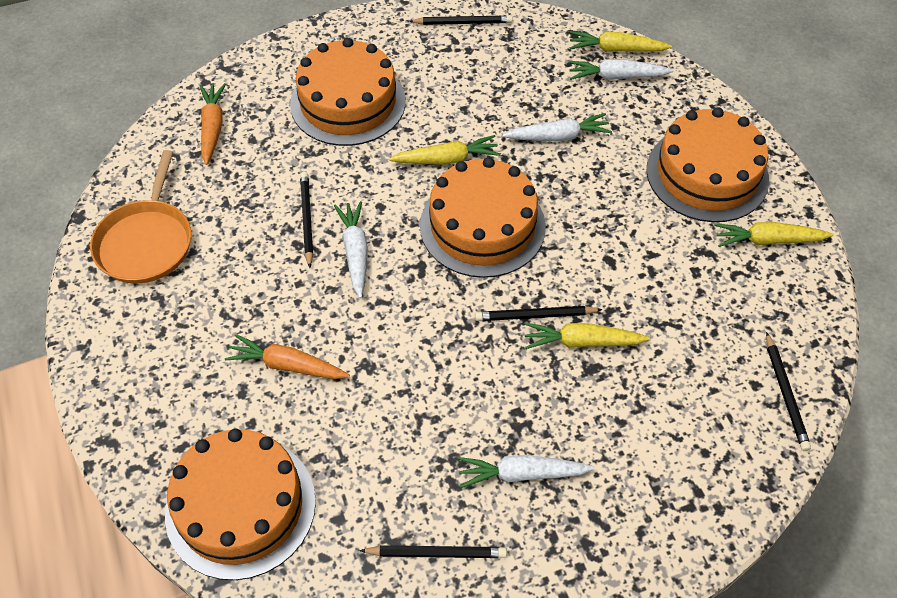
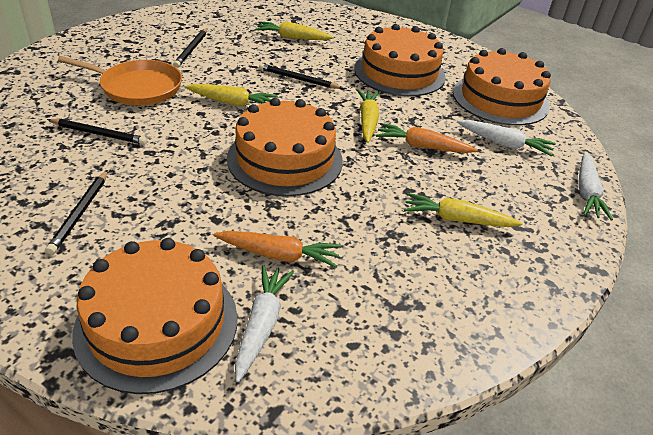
black pencil: [300,172,313,268] [359,545,507,558] [409,15,513,25] [475,306,603,321] [766,332,811,451] = 5 -> [45,170,108,255] [47,119,147,145] [173,28,207,68] [259,63,343,89] = 4
white carrot: [334,201,368,298] [458,455,594,488] [502,113,612,141] [568,59,674,80] = 4 -> [235,265,294,382] [457,120,556,156] [578,153,613,220] = 3

